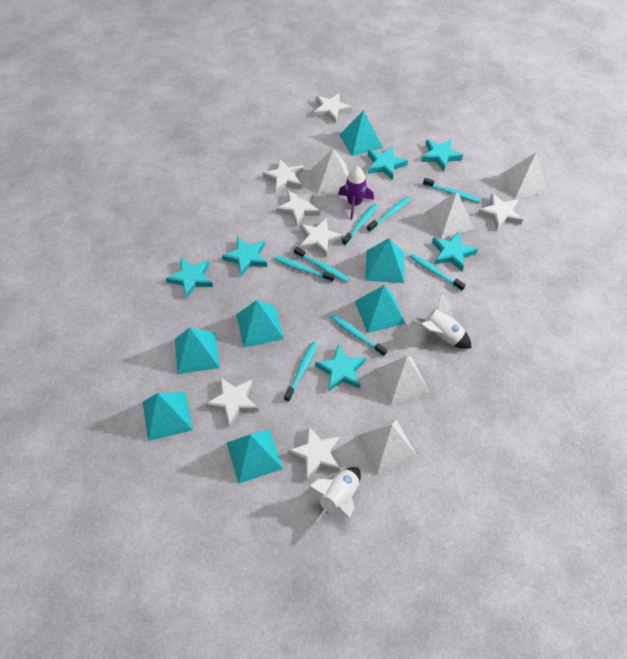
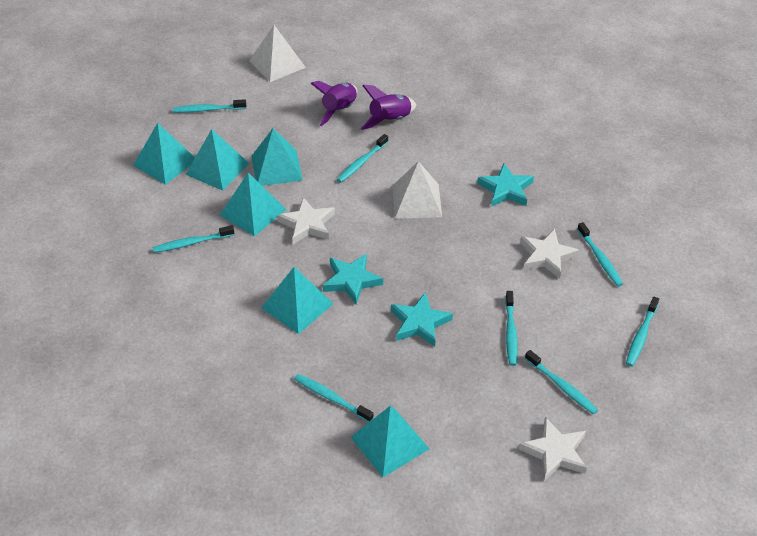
purple rocket: [338,166,374,219] = 1 -> [311,81,357,126] [361,85,416,130] = 2
turquoise pyramid: [143,392,193,441] [175,327,220,374] [227,429,283,483] [236,300,284,348] [339,110,383,156] [355,285,406,333] [365,238,404,283] = 7 -> [133,123,195,185] [186,129,249,191] [220,173,287,237] [252,128,303,186] [261,267,333,334] [351,406,429,477] = 6
turquoise star: [166,257,213,299] [222,237,267,276] [315,344,366,392] [368,146,408,180] [421,139,463,171] [432,232,478,271] = 6 -> [322,253,383,304] [391,292,453,347] [477,164,534,207] = 3
white pyramid: [313,148,349,193] [357,419,417,475] [373,356,430,405] [425,191,474,239] [502,153,548,198] = 5 -> [249,25,306,82] [392,161,442,219] = 2
white rocket: [309,467,361,524] [416,293,472,349] = 2 -> none = 0
white star: [205,377,259,426] [263,159,304,194] [276,190,320,226] [288,426,340,480] [300,218,343,257] [314,93,352,124] [478,194,523,230] = 7 -> [277,197,335,244] [519,417,587,481] [520,229,579,279] = 3

